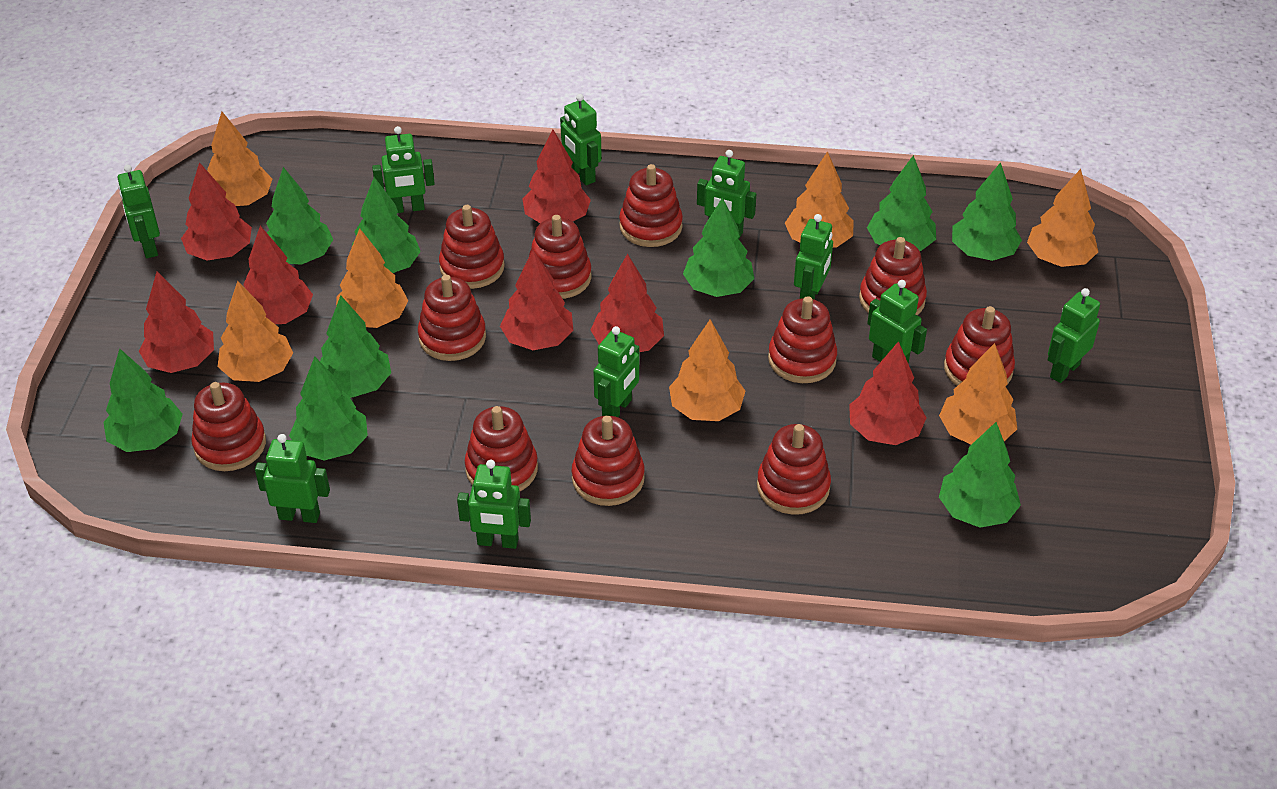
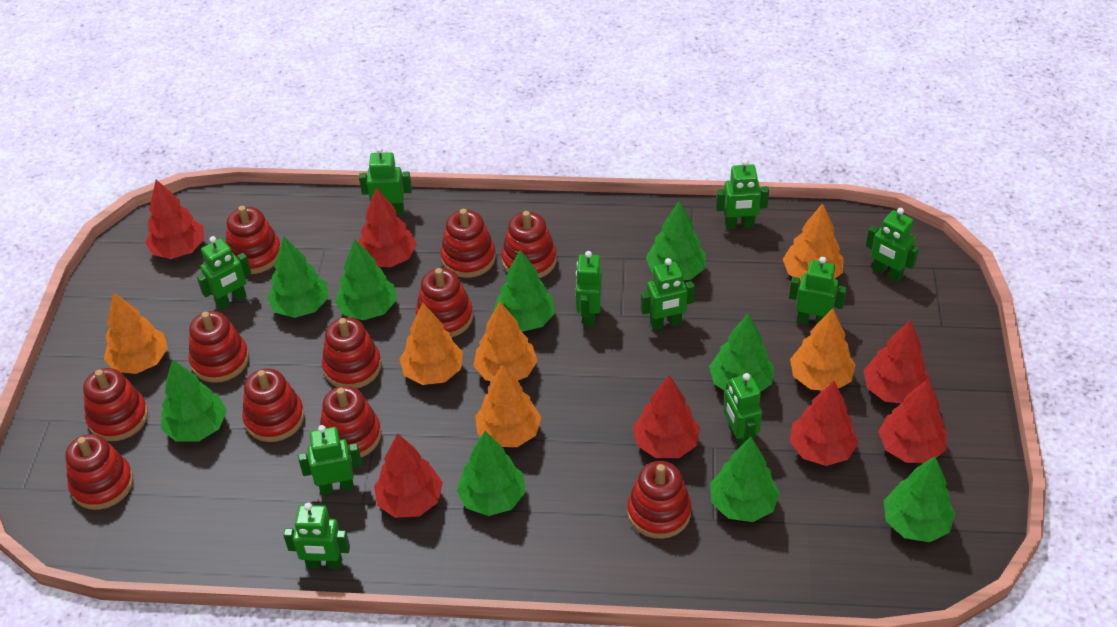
orange tree: [207,112,272,206] [218,281,293,382] [336,228,408,328] [669,319,745,421] [785,151,854,248] [939,343,1017,445] [1027,169,1098,267] = 7 -> [104,292,168,374] [399,303,463,385] [473,302,538,381] [475,364,542,447] [783,203,844,281] [790,308,856,391] = 6

